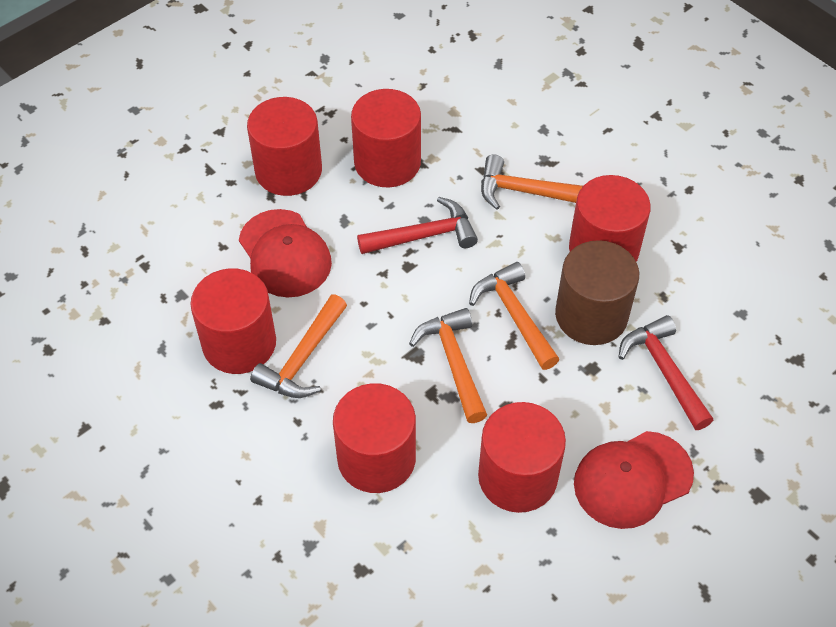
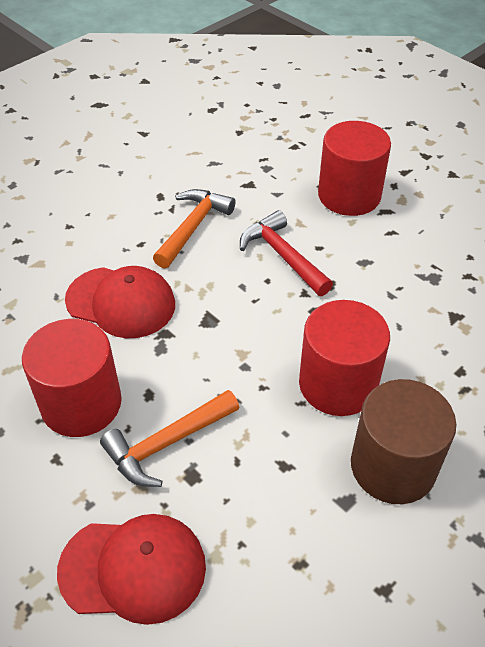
orange hammer: [250,295,347,398] [409,308,487,423] [469,262,560,370] [481,154,583,210] = 4 -> [100,390,239,487] [153,189,236,269] = 2
red cylinder: [190,268,276,374] [247,97,322,196] [333,383,416,493] [351,89,421,187] [478,402,566,513] [569,175,651,262] = 6 -> [22,319,122,437] [299,300,390,416] [318,121,391,216] = 3
red hammer: [357,197,478,254] [618,315,713,430] = 2 -> [240,210,333,296] = 1

